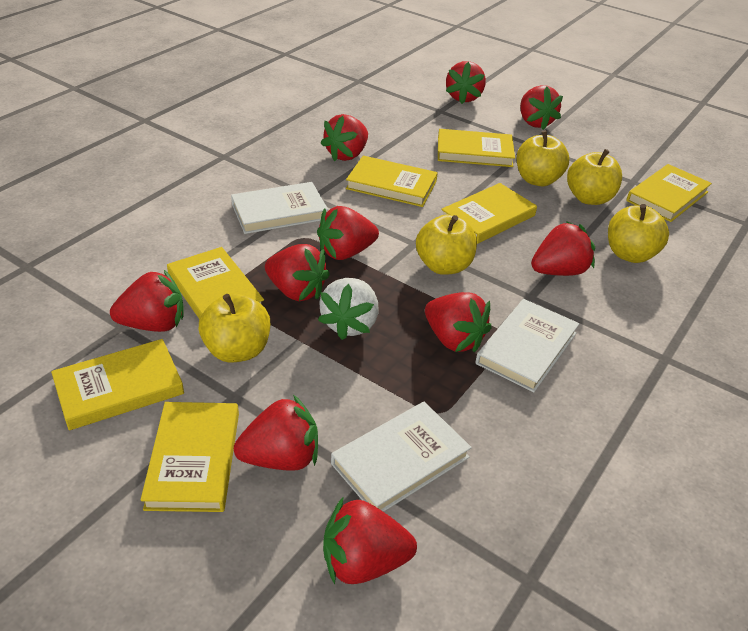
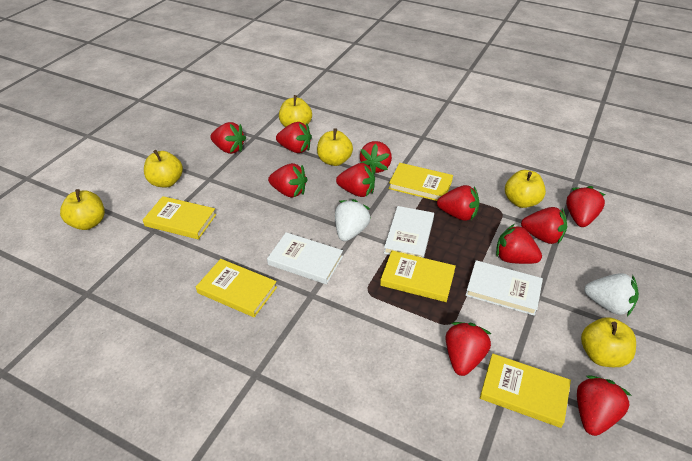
red strawberry: [110,270,184,332] [234,395,318,471] [265,244,330,301] [317,206,379,260] [320,114,368,161] [323,496,417,584] [425,292,492,353] [446,61,486,104] [520,85,563,130] [531,221,595,276] = 10 -> [211,122,246,154] [268,163,308,198] [276,122,312,153] [336,163,375,197] [360,141,392,174] [437,185,479,221] [446,322,491,376] [496,224,542,264] [521,207,567,244] [566,186,605,227] [577,375,632,436] = 11
white strawberry: [318,278,379,340] = 1 -> [335,199,371,241] [584,273,639,316] = 2
yellow apple: [199,293,270,363] [416,215,477,275] [517,130,569,186] [567,149,622,205] [608,204,669,263] = 5 -> [60,189,105,230] [144,150,183,188] [279,95,312,127] [317,128,353,166] [505,170,546,208] [581,317,636,367] = 6
yellow book: [51,339,184,430] [140,402,239,512] [167,247,264,320] [346,156,438,207] [438,129,515,167] [441,183,537,244] [626,164,712,222] = 7 -> [143,196,216,239] [196,259,277,317] [380,250,456,302] [389,163,453,201] [480,353,571,428] = 5

